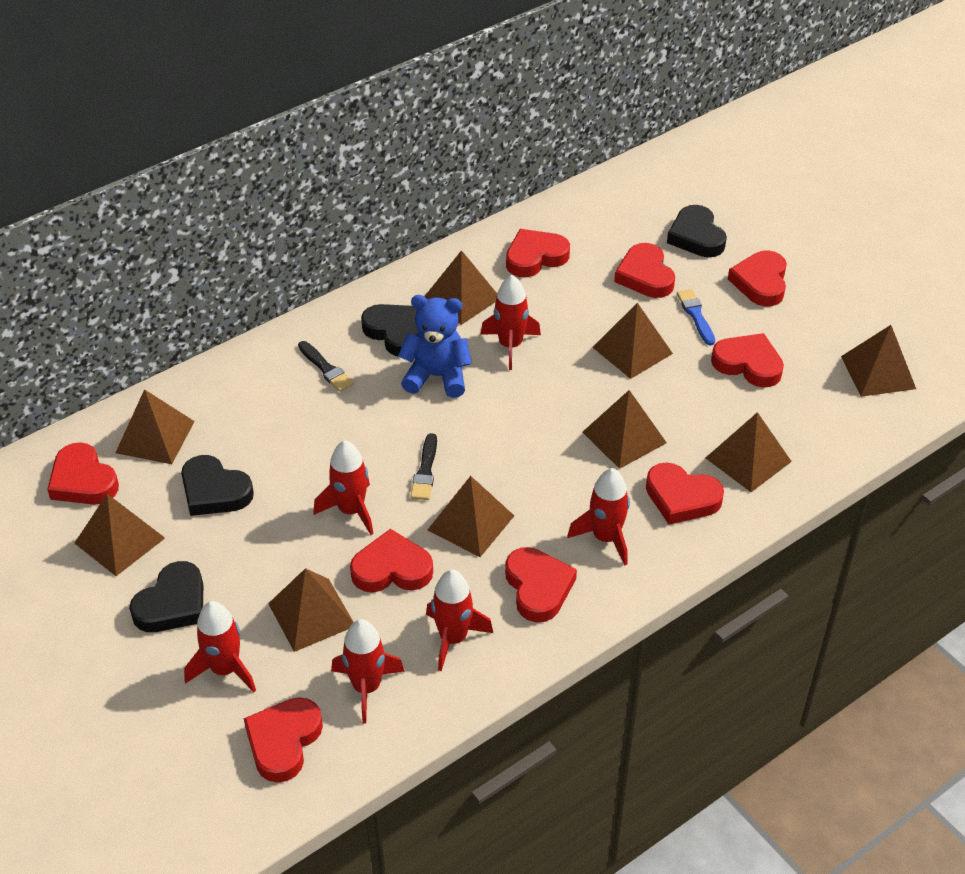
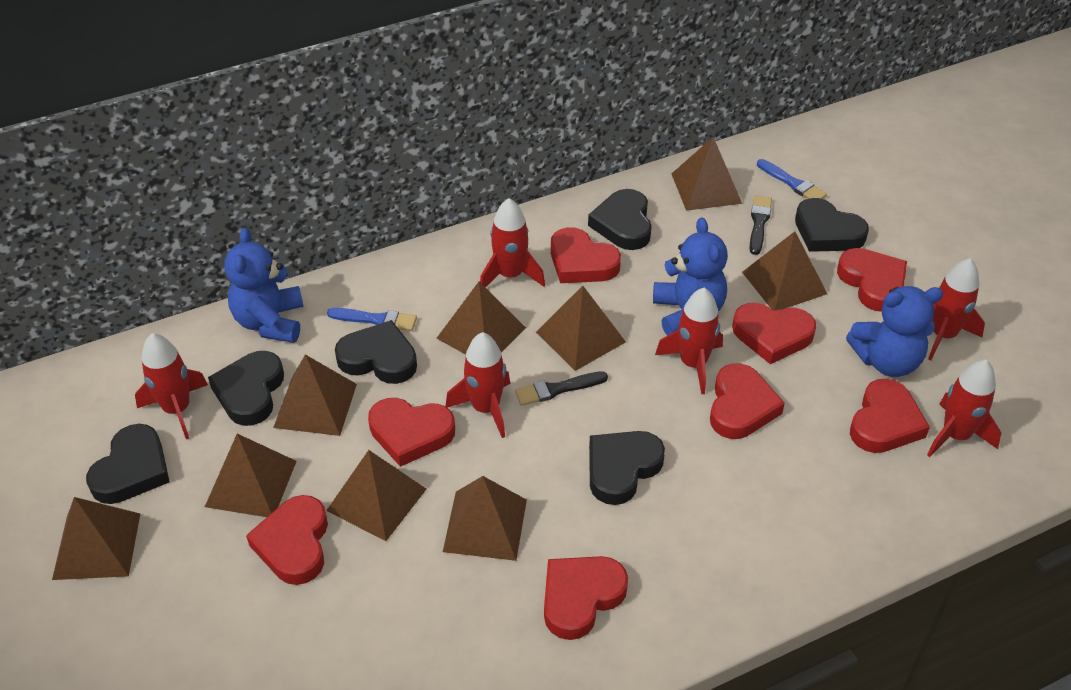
black heart: [129,561,203,632] [181,455,254,516] [361,304,419,357] [667,205,727,257] = 4 -> [86,424,170,504] [208,351,284,426] [335,320,417,384] [588,189,652,250] [589,431,665,505] [795,198,869,252] = 6
blue brush: [677,289,715,345] = 1 -> [327,308,417,331] [757,159,827,199] = 2
blue teddy bear: [398,295,472,398] = 1 -> [224,228,304,343] [653,217,728,336] [846,286,943,377] = 3
red heart: [47,442,119,505] [244,697,323,783] [350,529,433,592] [505,547,577,622] [506,229,570,277] [614,243,675,298] [646,462,724,524] [711,333,784,387] [728,250,787,306] = 9 -> [246,495,328,585] [368,398,455,467] [544,556,628,640] [551,227,621,283] [710,363,785,439] [732,303,816,364] [837,248,907,312] [850,379,930,453] = 8

